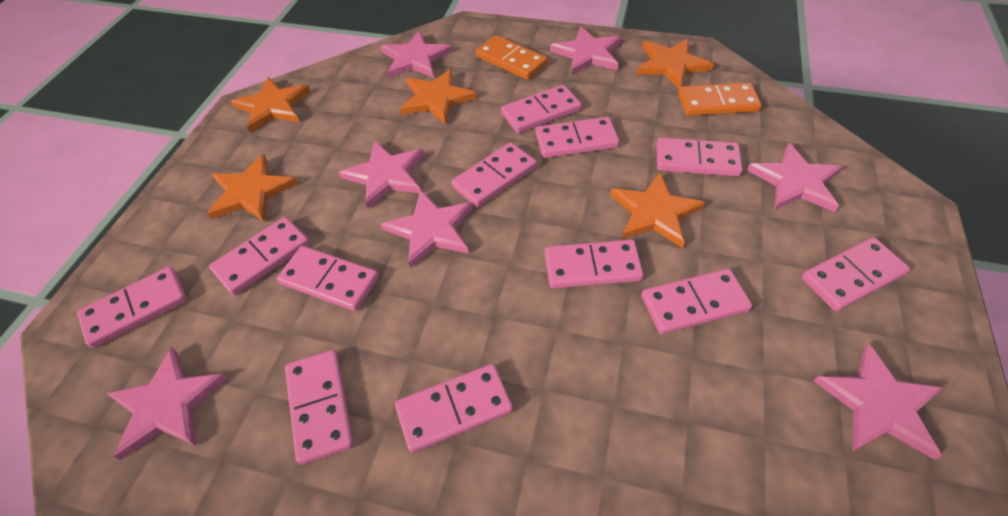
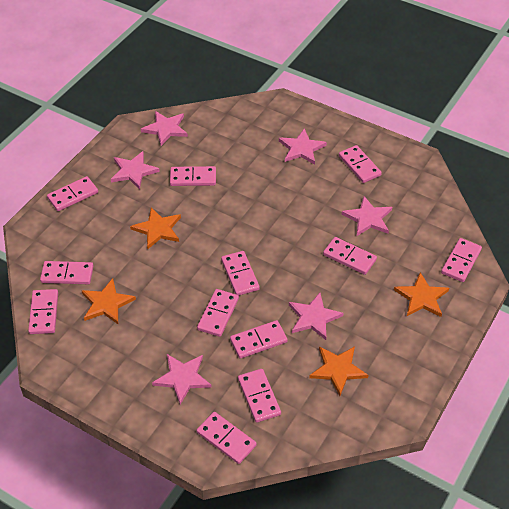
orange domino: [475,35,547,80] [678,82,762,116] = 2 -> none = 0
orange star: [207,154,298,222] [231,77,311,133] [400,69,477,125] [610,172,705,248] [636,39,714,88] = 5 -> [81,278,136,324] [130,207,181,249] [309,346,368,396] [394,272,449,317] = 4
pink star: [107,348,227,460] [339,141,424,209] [381,31,452,78] [381,189,473,268] [550,26,621,75] [747,143,842,212] [813,344,942,460] = 7 -> [111,151,160,190] [141,111,188,146] [152,354,212,405] [279,128,327,165] [289,293,343,340] [342,196,392,236] = 6

